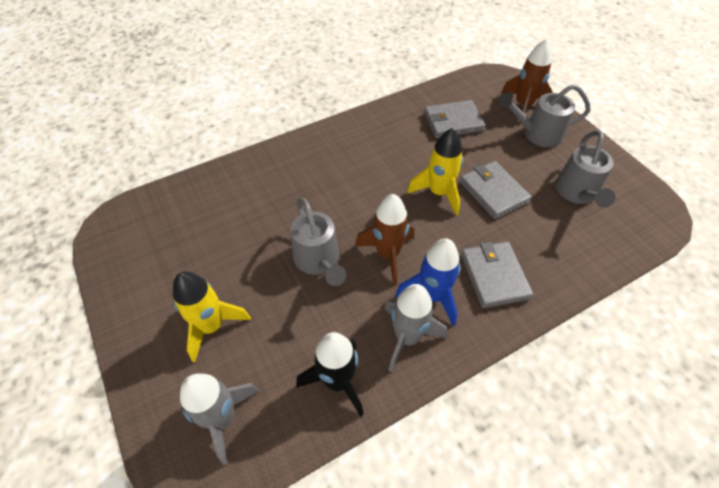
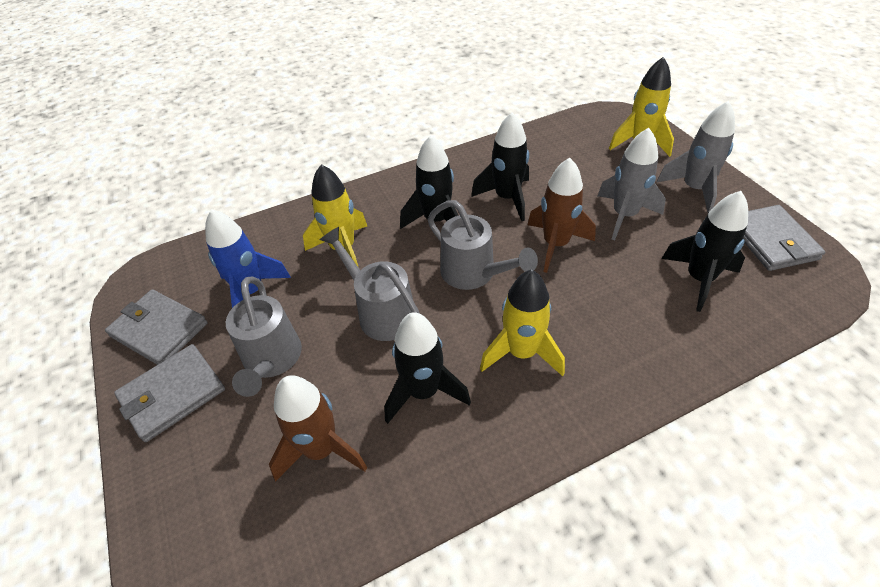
black rocket: [296,332,364,417] = 1 -> [384,312,471,424] [400,135,459,229] [471,112,529,221] [661,191,748,312] = 4
yellow rocket: [173,272,251,362] [407,128,463,215] = 2 -> [303,164,367,268] [480,270,565,376] [609,57,674,157] = 3

